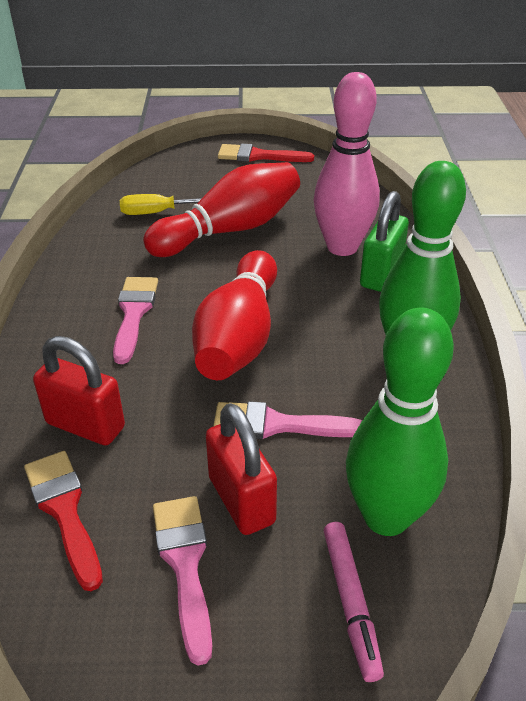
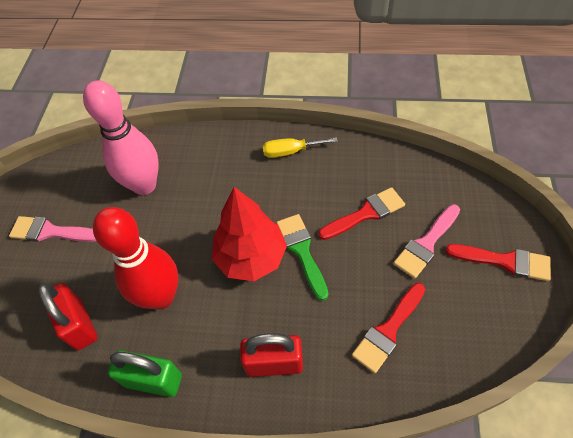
green bowling pin: [346,308,454,536] [379,161,466,335] = 2 -> none = 0
green brush: none = 0 -> [276,214,328,301] = 1
pink brush: [113,277,158,364] [153,496,212,665] [213,401,362,439] = 3 -> [9,216,96,242] [393,204,460,279] = 2
pink marker: [324,522,384,682] = 1 -> none = 0
red bowling pin: [143,162,300,257] [192,250,277,380] = 2 -> [93,207,178,310] = 1
red brush: [24,451,103,591] [218,144,314,162] = 2 -> [318,187,405,240] [352,283,425,373] [445,244,551,281] = 3
red tree: none = 0 -> [212,187,287,281] = 1

